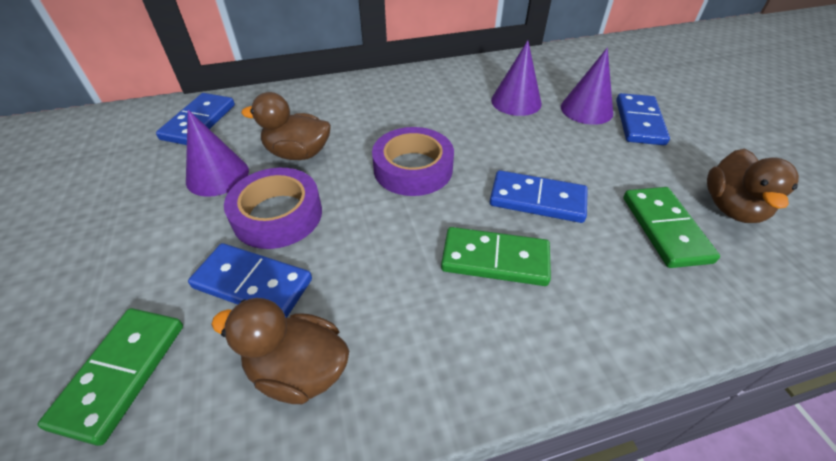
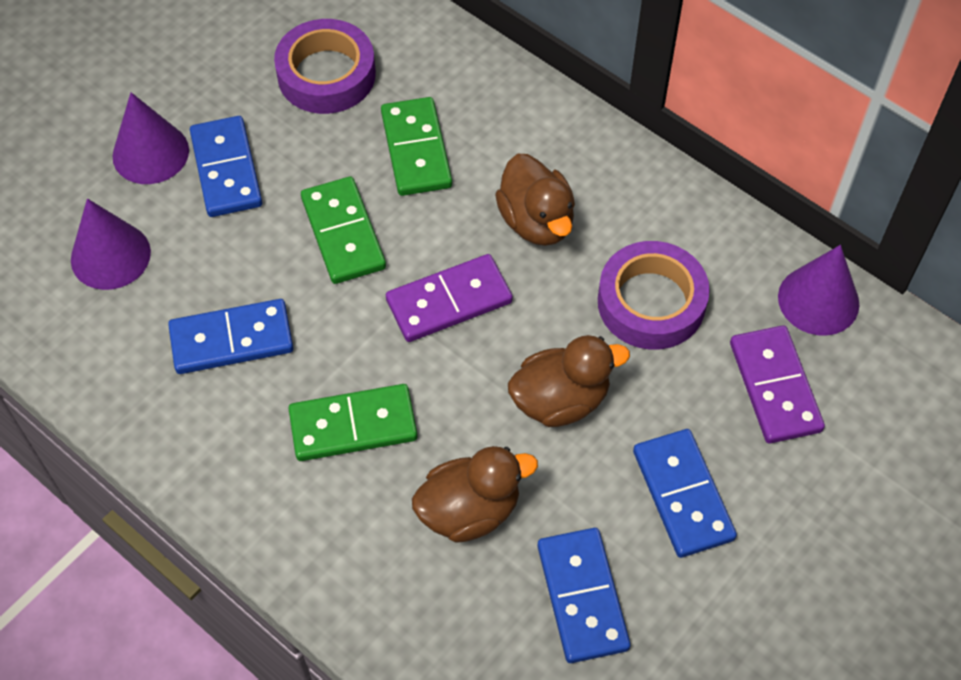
purple domino: none = 0 -> [386,254,513,342] [730,325,825,444] = 2

